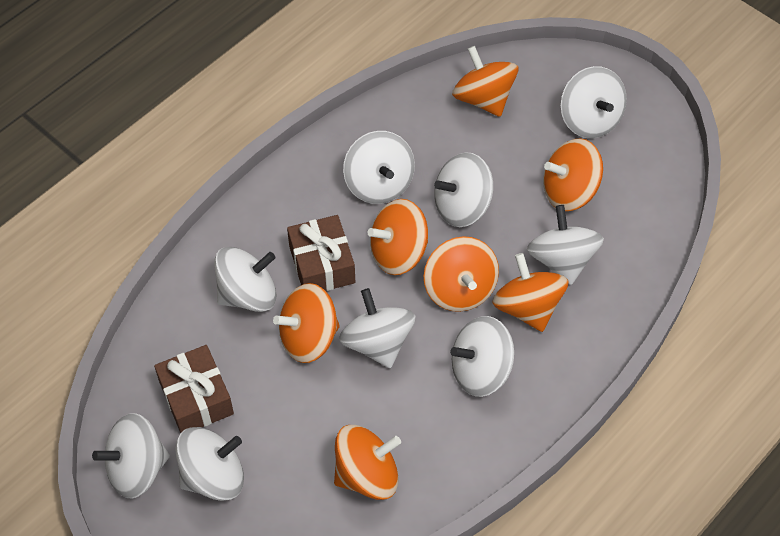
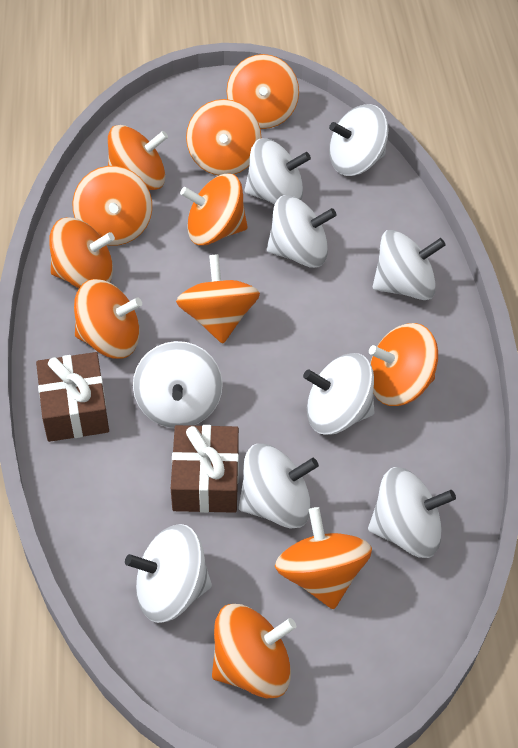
orange spinning top: [273,283,340,363] [334,425,401,500] [368,199,428,275] [424,236,499,312] [452,46,518,117] [492,253,569,332] [543,138,603,211] = 7 -> [49,217,115,288] [73,166,152,246] [74,279,142,358] [108,125,168,190] [176,254,260,344] [180,174,248,246] [186,99,262,175] [212,604,296,698] [227,54,299,129] [275,507,372,609] [369,323,438,406] = 11

